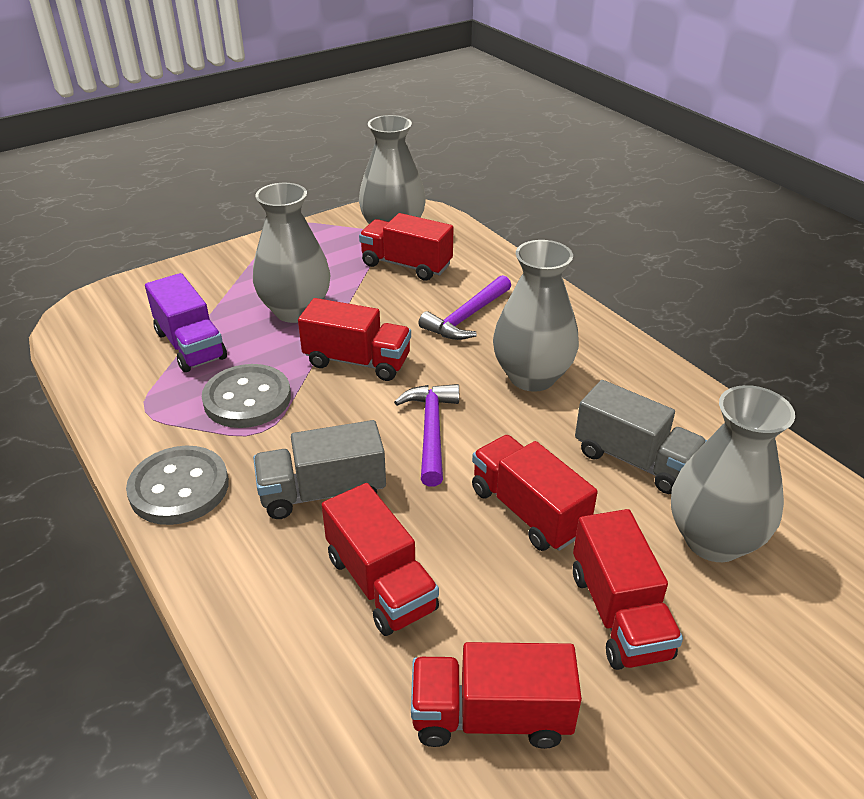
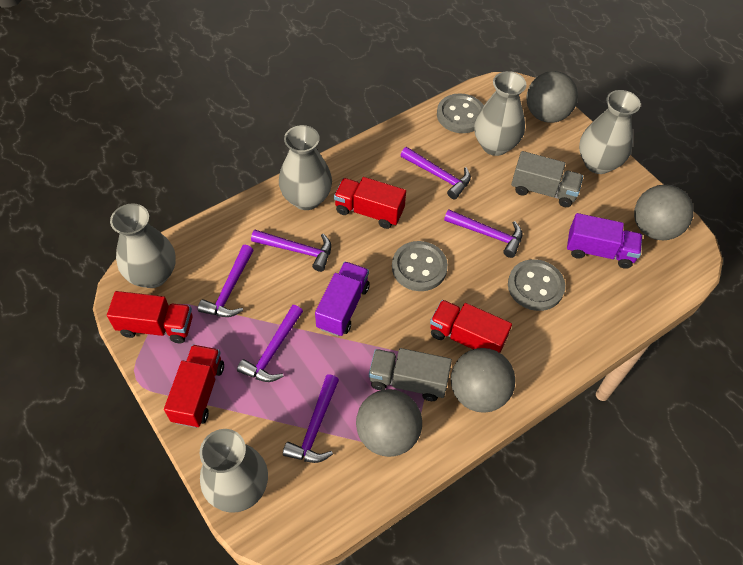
grey ball: none = 0 -> [356,389,422,457] [451,348,515,413] [526,71,578,123] [634,185,694,240] = 4
grey button: [126,446,229,525] [202,364,291,428] = 2 -> [392,241,448,291] [437,93,484,133] [508,259,565,311] = 3
grey vase: [253,183,330,323] [359,115,426,224] [493,240,579,392] [671,385,795,562] = 4 -> [110,203,176,288] [200,429,268,513] [279,125,332,210] [474,71,526,156] [579,90,641,174] = 5
purple hammer: [394,384,459,486] [419,275,511,340] = 2 -> [198,245,254,317] [237,305,303,382] [251,230,331,272] [283,374,339,463] [401,147,471,199] [444,210,523,258] = 6
purple truck: [145,273,227,372] = 1 -> [315,262,370,337] [567,213,642,269] = 2
red truck: [298,298,411,381] [322,483,439,636] [359,213,453,281] [411,642,582,749] [472,435,598,551] [573,509,683,670] = 6 -> [107,291,193,343] [164,345,224,428] [334,177,406,229] [430,300,512,353] = 4

